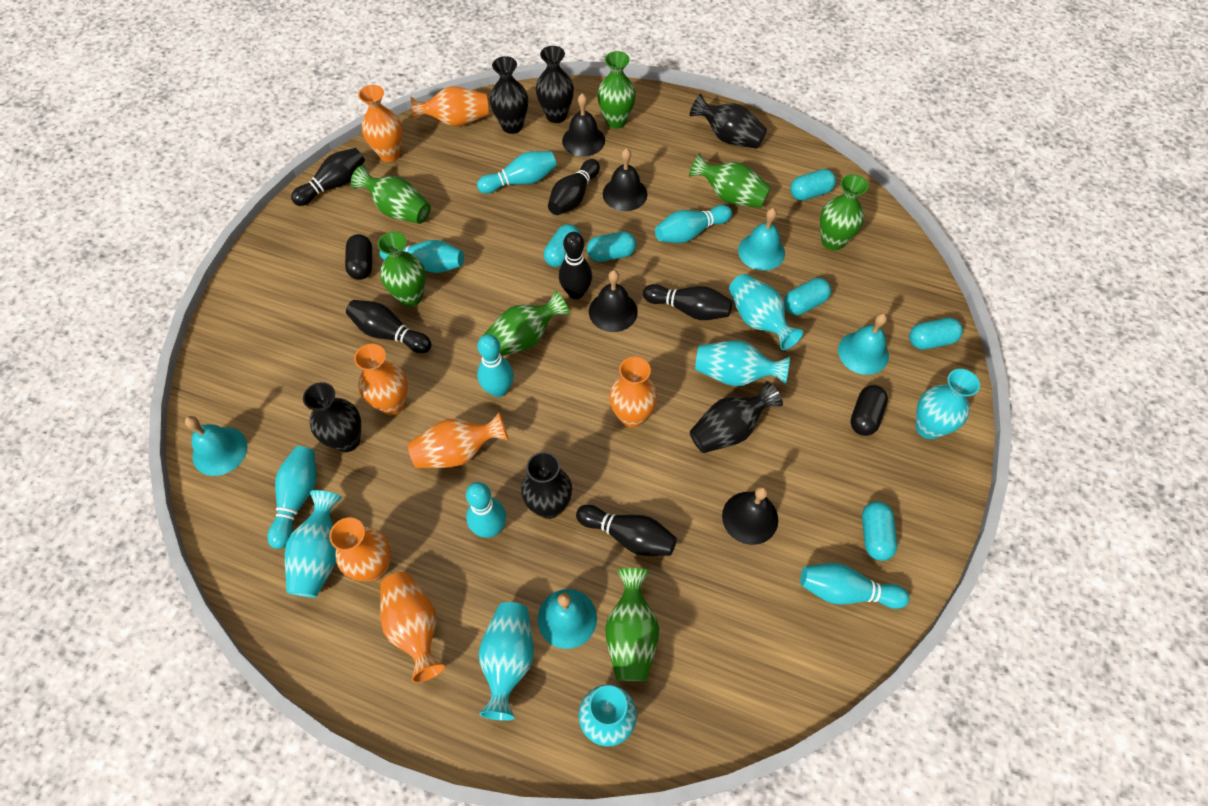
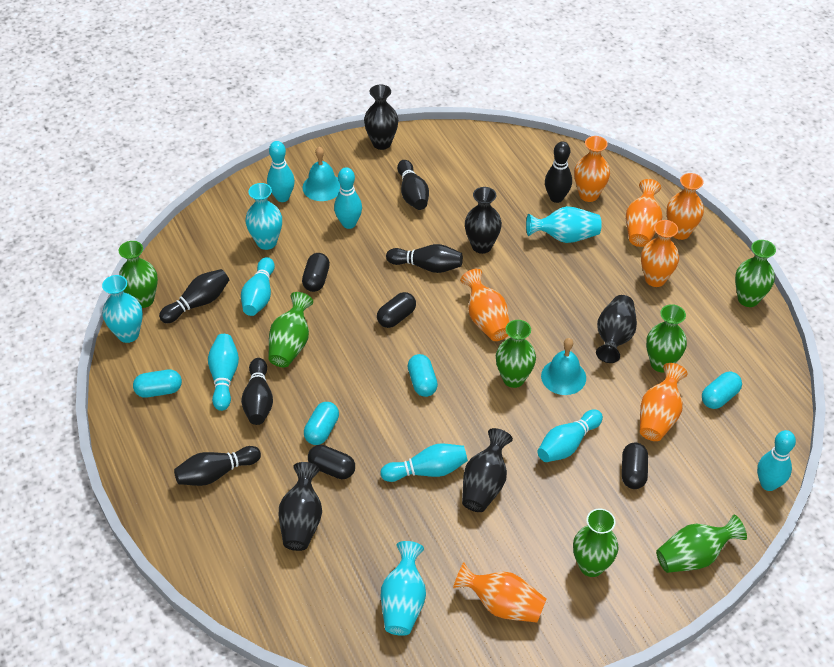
black bell: [562,93,605,157] [589,270,638,332] [603,148,648,211] [722,486,778,545] = 4 -> none = 0
black capsule: [345,234,372,280] [850,385,888,436] = 2 -> [302,253,330,292] [308,445,355,479] [377,292,416,328] [622,443,648,489] = 4
black vase: [303,382,361,452] [490,56,528,134] [521,452,572,519] [536,46,574,123] [690,94,767,149] [690,381,783,453] = 6 -> [279,462,322,551] [364,84,398,150] [462,428,513,512] [465,187,502,254] [596,295,637,363] = 5
turquoise bell: [185,416,247,476] [538,589,597,649] [738,208,785,271] [838,313,889,375] = 4 -> [303,147,340,201] [541,338,586,395] = 2
turquoise capsule: [544,224,581,267] [587,232,636,262] [784,278,831,315] [790,169,836,201] [862,501,897,561] [909,318,963,350] = 6 -> [133,370,182,398] [304,402,339,445] [407,354,438,397] [702,372,742,409] = 4
turquoise vase: [285,490,342,598] [479,602,534,721] [579,685,637,747] [695,340,790,386] [729,274,803,350] [916,369,980,439] = 6 -> [102,275,143,343] [245,183,282,250] [381,541,426,636] [526,206,602,243] = 4

